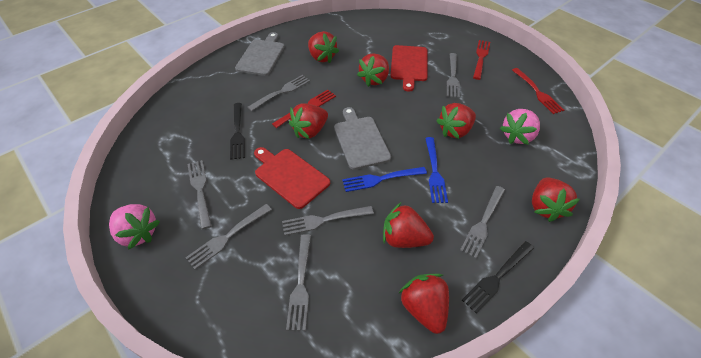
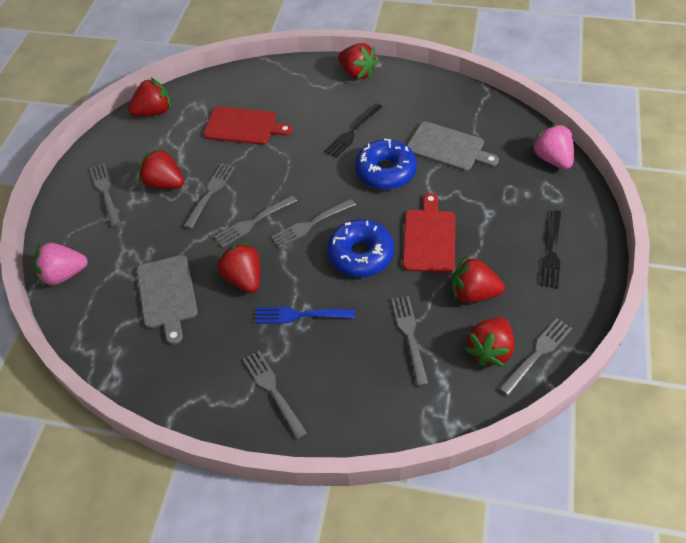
blue donut: none = 0 -> [327,219,394,277] [355,139,417,190] = 2
blue fork: [342,167,427,192] [425,137,448,203] = 2 -> [255,307,355,324] = 1
red fork: [272,90,336,128] [473,40,490,80] [512,68,564,114] = 3 -> none = 0
red strawberry: [289,103,328,139] [308,31,339,63] [357,53,389,87] [383,203,434,248] [398,274,449,334] [436,103,476,139] [532,178,580,222] = 7 -> [128,77,171,116] [138,148,184,189] [216,242,260,293] [338,43,378,80] [452,256,505,303] [465,317,514,367] = 6

